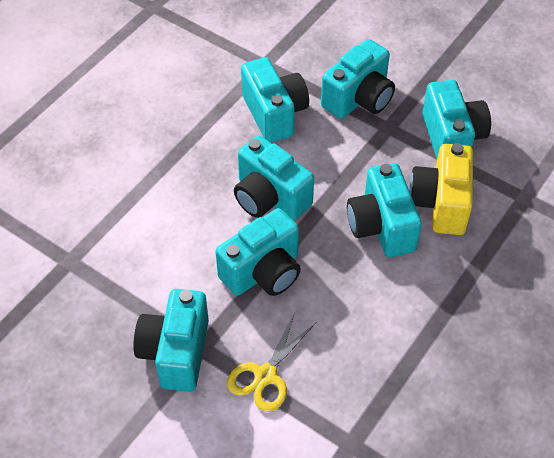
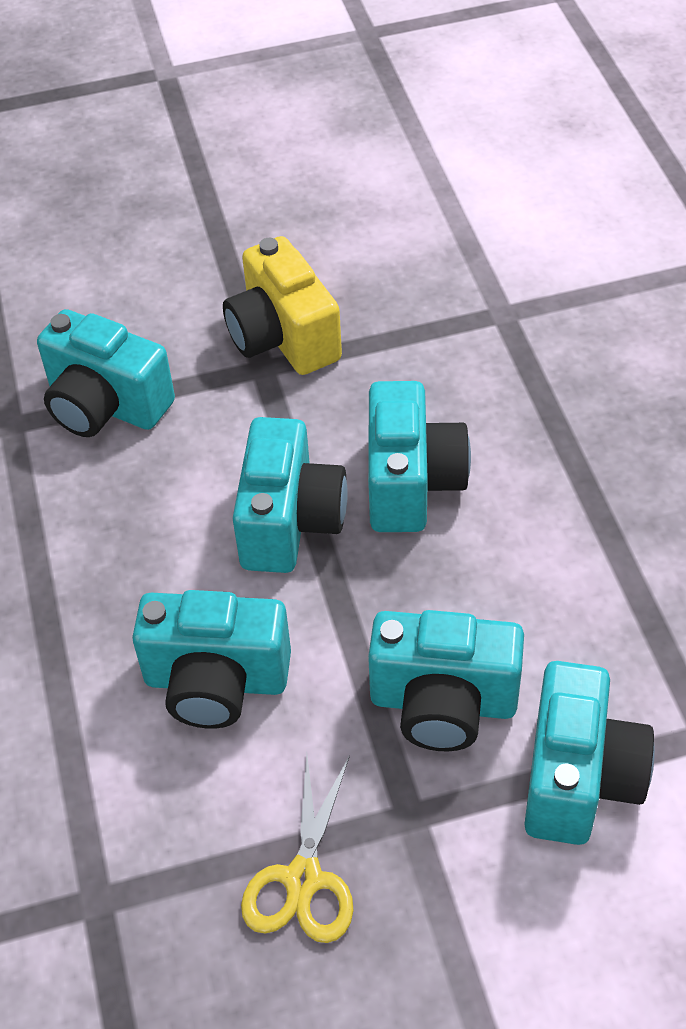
turquoise camera: [133,289,209,392] [215,208,301,296] [234,136,314,220] [241,57,309,143] [321,39,395,119] [347,163,422,257] [422,80,491,158] = 7 -> [37,309,175,437] [132,590,291,729] [232,417,347,573] [368,381,471,532] [368,610,524,752] [524,661,655,845] = 6

